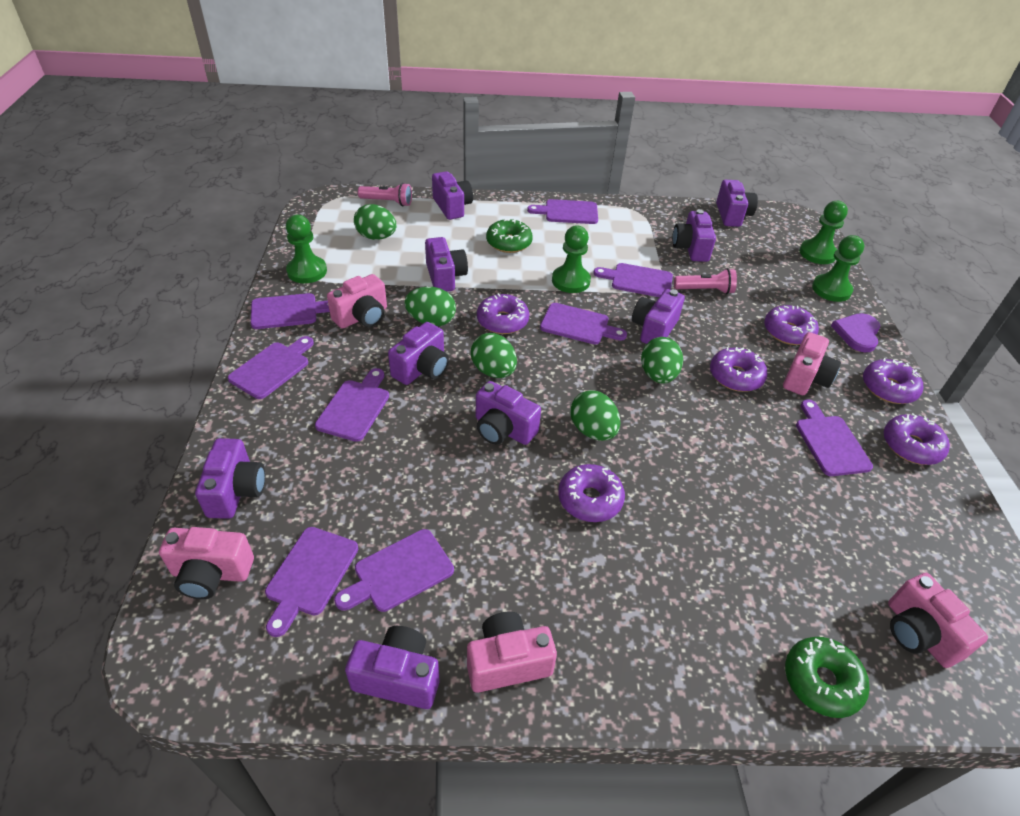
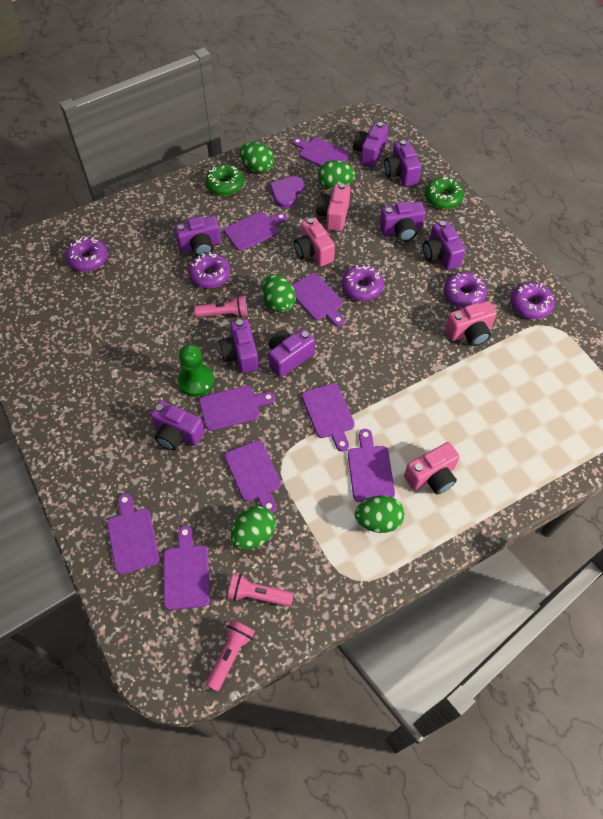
green pawn: [286,215,327,283] [552,226,591,293] [800,201,848,264] [812,235,864,302] = 4 -> [178,344,214,397] = 1
pink camera: [159,527,254,599] [327,274,387,329] [467,612,557,693] [783,332,841,395] [888,573,988,668] = 5 -> [294,217,335,266] [316,183,350,231] [404,442,460,494] [445,301,497,346] = 4
pink flashlight: [358,183,412,206] [674,268,737,294] = 2 -> [194,295,247,318] [206,620,255,691] [228,573,294,607] = 3
purple camera: [195,438,265,519] [345,626,439,709] [388,322,449,385] [425,237,468,291] [432,171,473,220] [476,381,541,445] [632,289,685,344] [672,209,716,262] [716,180,758,227] = 9 -> [150,401,205,450] [174,216,221,257] [219,319,259,373] [268,329,315,378] [353,122,388,167] [379,201,426,242] [384,140,421,187] [423,220,466,270] = 8
purple donut: [477,293,529,334] [558,464,625,522] [710,347,768,392] [764,305,819,345] [863,358,923,404] [884,413,950,465] = 6 -> [66,236,108,272] [189,252,231,288] [342,265,384,301] [444,272,487,308] [511,282,555,319] = 5

